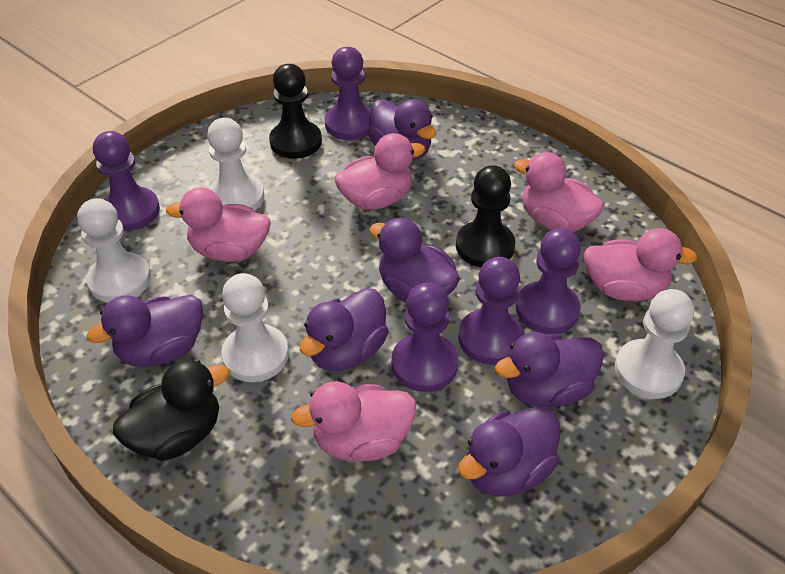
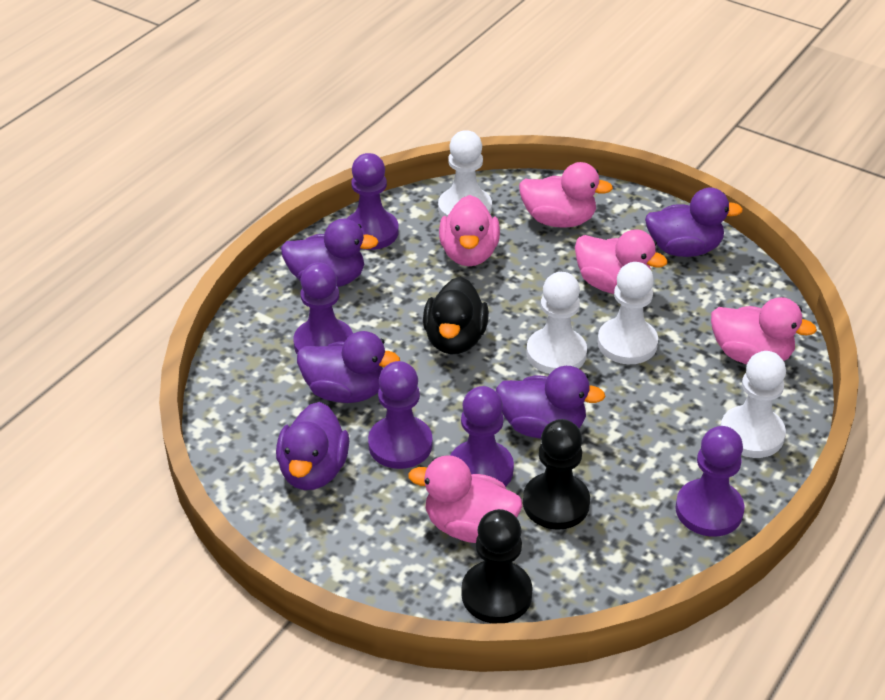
purple duck: [87,294,203,367] [300,288,389,371] [367,99,436,161] [369,218,460,303] [458,406,560,497] [495,332,604,407] = 6 -> [276,402,349,490] [281,218,379,287] [297,331,400,403] [496,366,606,439] [645,187,743,257] = 5

